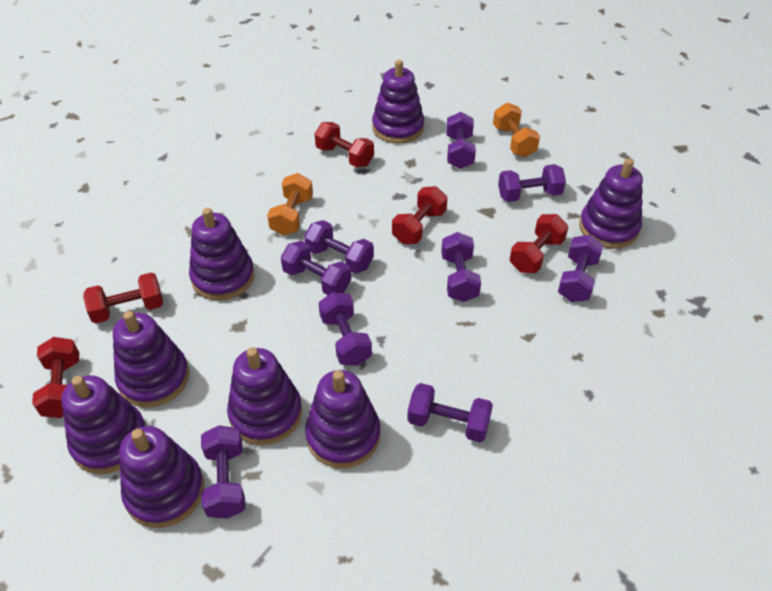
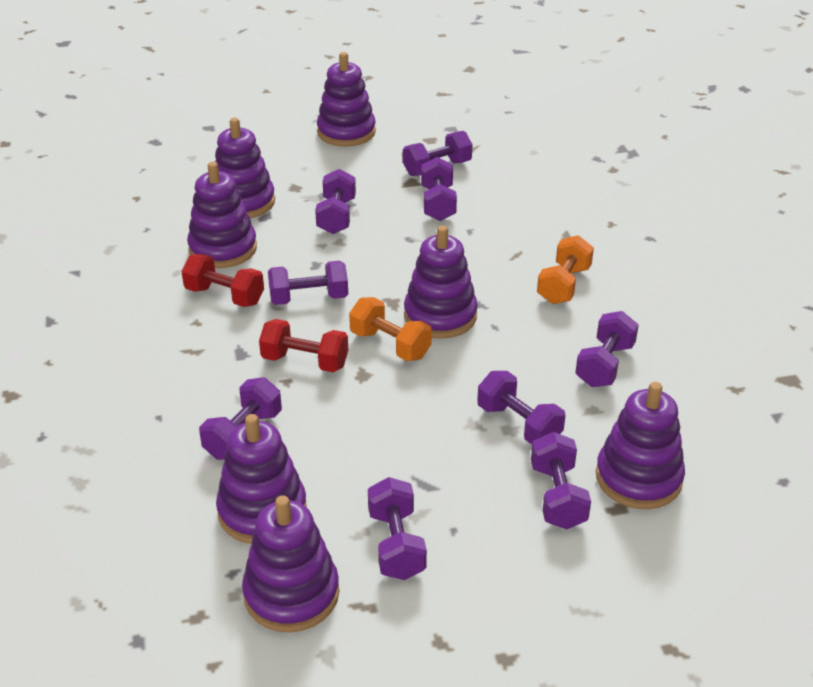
purple stacking toy: [61,375,146,474] [113,311,189,408] [119,426,204,528] [189,208,254,301] [227,347,302,445] [305,370,380,468] [372,60,424,144] [579,159,643,249] = 8 -> [187,162,257,268] [215,118,275,218] [216,414,307,544] [242,495,339,633] [317,52,376,147] [404,225,478,339] [596,382,685,509] = 7
red dumbbell: [32,337,79,418] [83,272,163,324] [315,122,374,167] [392,186,447,244] [510,214,568,273] = 5 -> [181,254,264,307] [259,319,348,372] = 2

